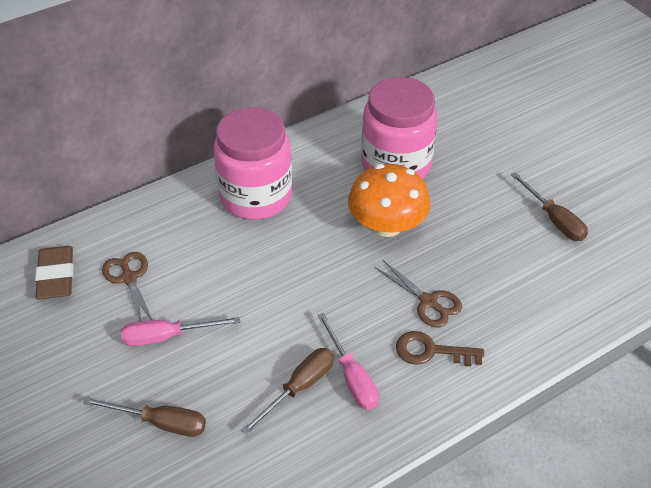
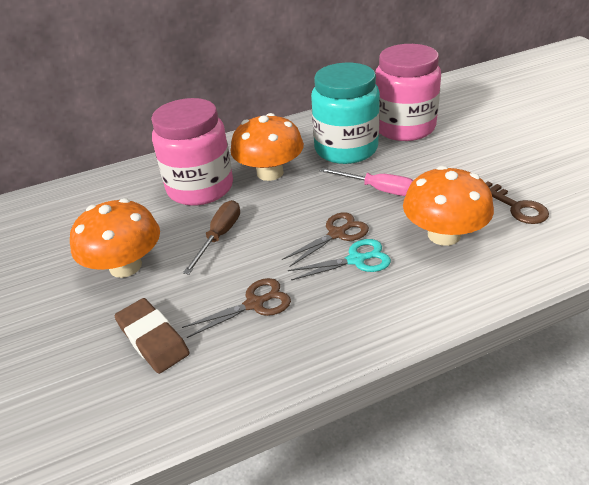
brown screwdriver: [83,397,206,437] [241,348,334,435] [511,172,588,241] = 3 -> [183,200,240,275] = 1
orange mushroom: [348,164,430,237] = 1 -> [70,198,160,278] [231,113,304,181] [403,166,494,246] = 3
pink screwdriver: [121,317,240,346] [318,313,379,410] = 2 -> [319,168,414,196] = 1
turquoise jar: none = 0 -> [311,63,380,164] = 1
turquoise scissors: none = 0 -> [288,239,391,280] = 1

